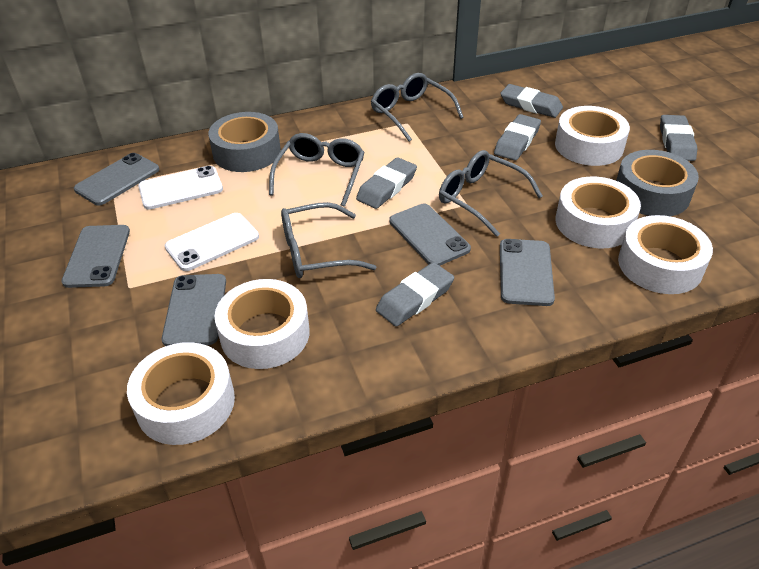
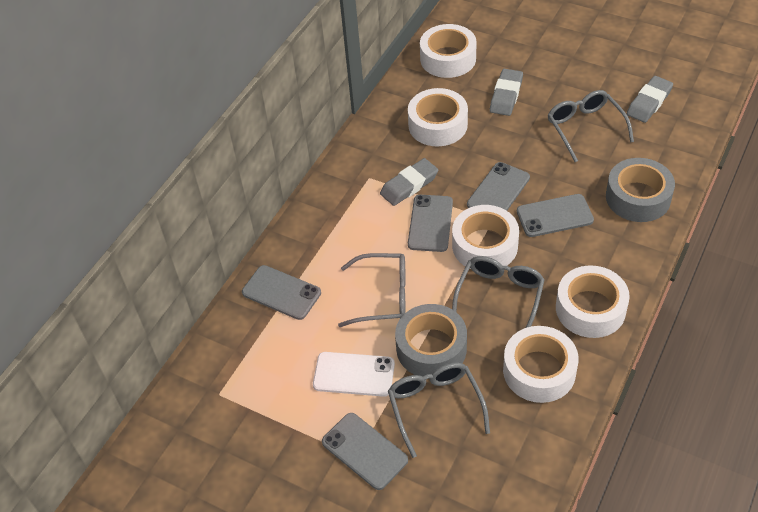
grey eraser: [356,157,417,209] [376,262,454,326] [494,114,541,160] [500,84,563,118] [660,115,697,161] = 5 -> [380,158,438,206] [490,69,523,116] [627,76,673,123] = 3
white phone: [138,166,223,209] [165,213,259,271] = 2 -> [313,352,395,397] = 1

